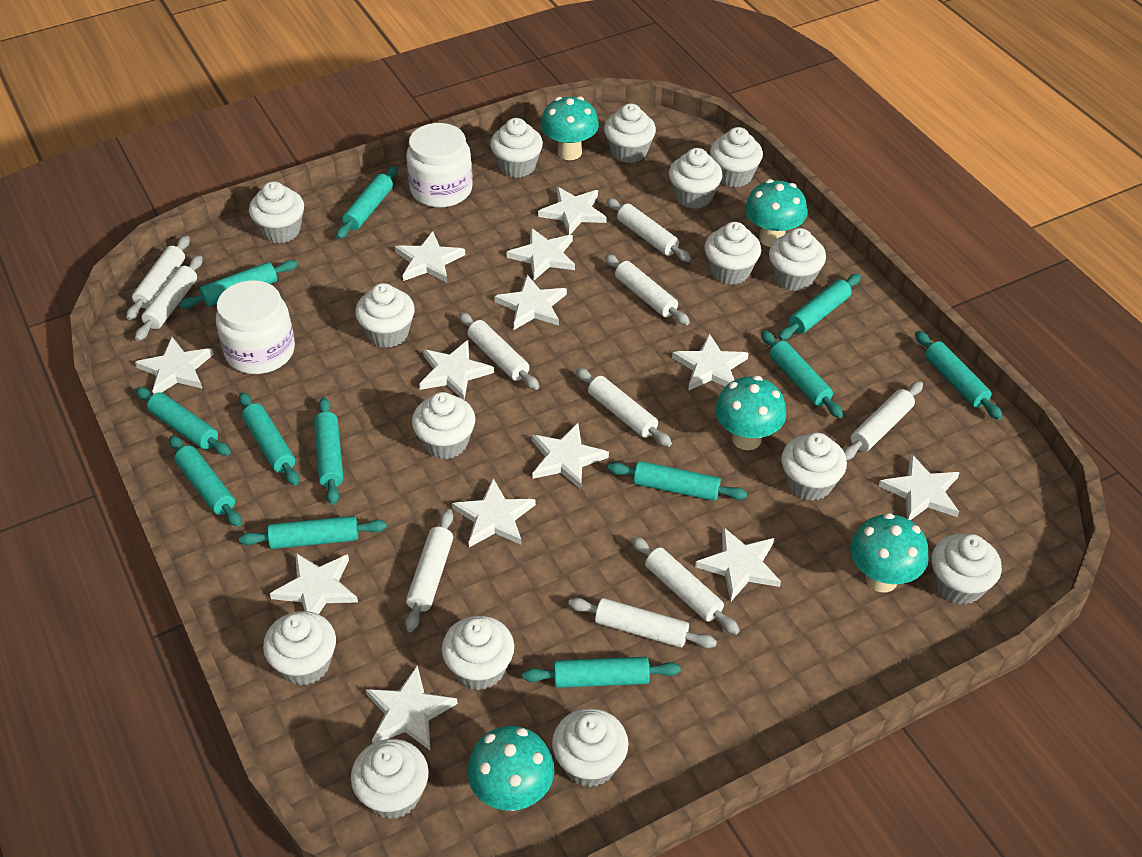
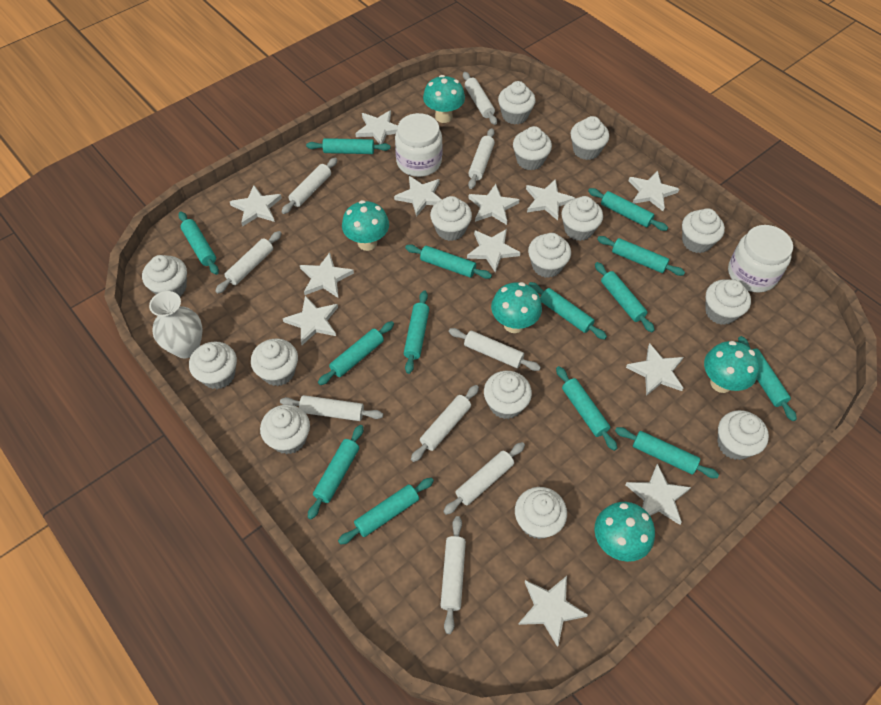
turquoise rolling pin: [136,387,231,456] [169,435,242,527] [178,260,298,309] [239,392,299,486] [239,516,387,549] [314,397,343,505] [336,166,398,239] [522,657,680,688] [608,461,747,501] [761,331,843,418] [778,274,861,340] [915,331,1003,420] = 12 -> [178,212,219,275] [306,138,391,154] [308,425,364,519] [318,321,394,385] [338,478,434,545] [404,290,429,374] [405,244,492,279] [528,282,607,340] [556,366,617,451] [588,188,668,231] [595,262,655,332] [597,236,685,276] [615,427,719,478] [738,336,797,421] = 14
white rolling pin: [126,236,190,320] [135,255,203,341] [405,509,453,632] [459,312,539,390] [568,598,717,648] [576,368,672,447] [605,254,690,325] [606,198,691,262] [631,536,740,635] [843,381,923,460] = 10 -> [215,231,282,294] [280,395,383,421] [281,158,337,214] [411,385,479,462] [440,516,466,634] [443,442,525,515] [449,328,541,371] [463,72,497,125] [468,128,495,189] = 9
white star: [135,337,214,395] [270,553,358,614] [366,666,458,751] [395,231,465,282] [419,340,494,400] [452,478,536,547] [494,275,567,330] [506,228,575,280] [532,423,609,489] [538,187,607,235] [672,333,749,391] [695,527,781,601] [879,454,960,520] = 13 -> [230,185,282,227] [283,296,338,345] [300,252,354,298] [355,110,398,144] [394,176,442,217] [467,229,520,273] [469,184,519,225] [518,576,588,647] [526,179,575,221] [625,463,691,525] [626,343,684,396] [629,171,679,211] = 12
white vase: none = 0 -> [149,291,203,359] = 1

